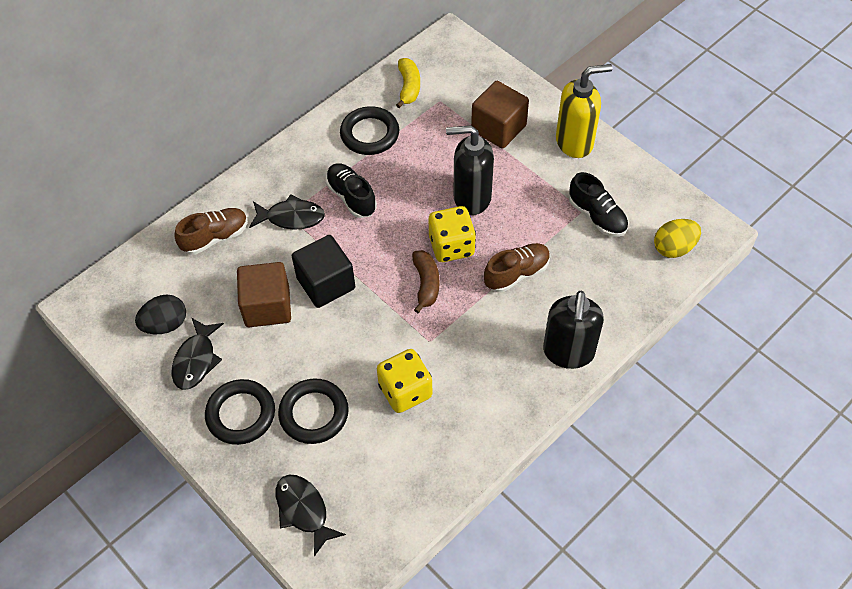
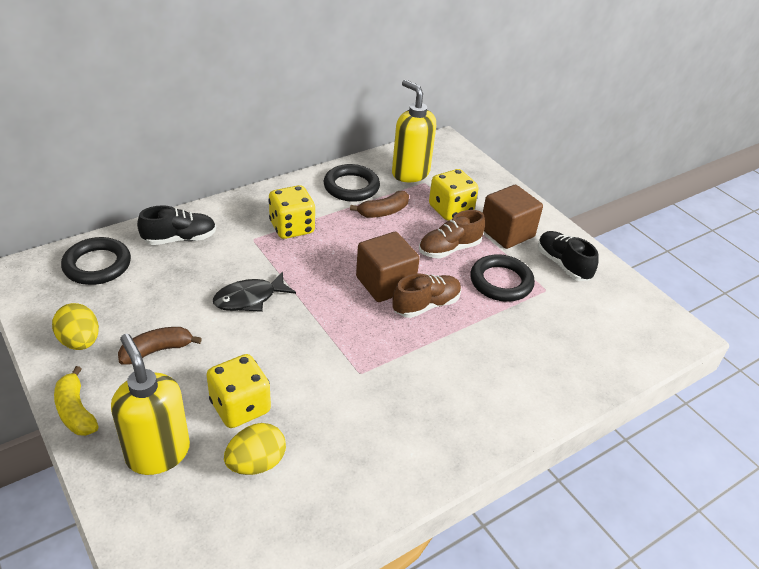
black cube: [292,235,355,308] = 1 -> none = 0
black egg: [135,294,186,334] = 1 -> none = 0
black fish: [172,318,224,390] [249,194,325,230] [276,475,346,557] = 3 -> [213,272,296,312] = 1
black soap dispenser: [446,125,494,215] [543,291,604,369] = 2 -> none = 0
brown banana: [412,250,439,313] = 1 -> [118,327,202,365] [350,191,409,218] = 2
yellow dice: [377,349,432,413] [429,206,476,262] = 2 -> [206,354,271,428] [268,185,315,239] [429,169,479,221] = 3
yellow egg: [654,219,701,258] = 1 -> [52,303,99,350] [224,423,286,475] = 2
yellow soap dispenser: [556,64,613,158] = 1 -> [111,334,190,475] [392,80,436,183] = 2

